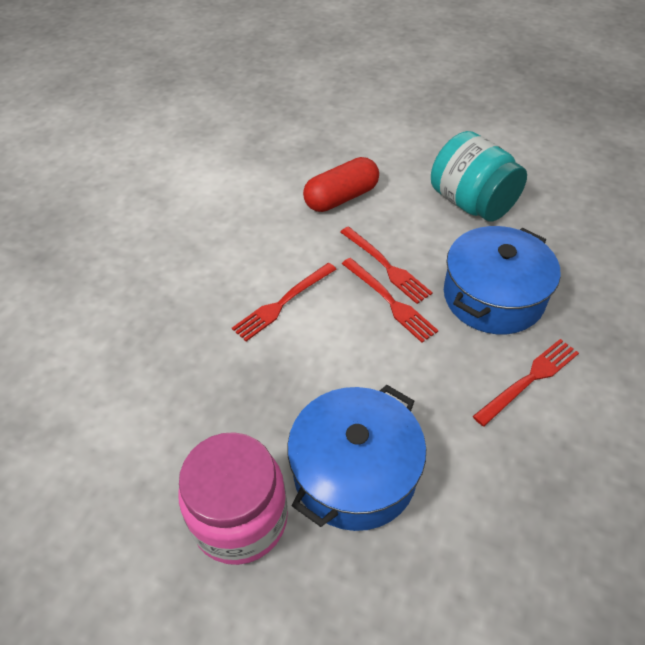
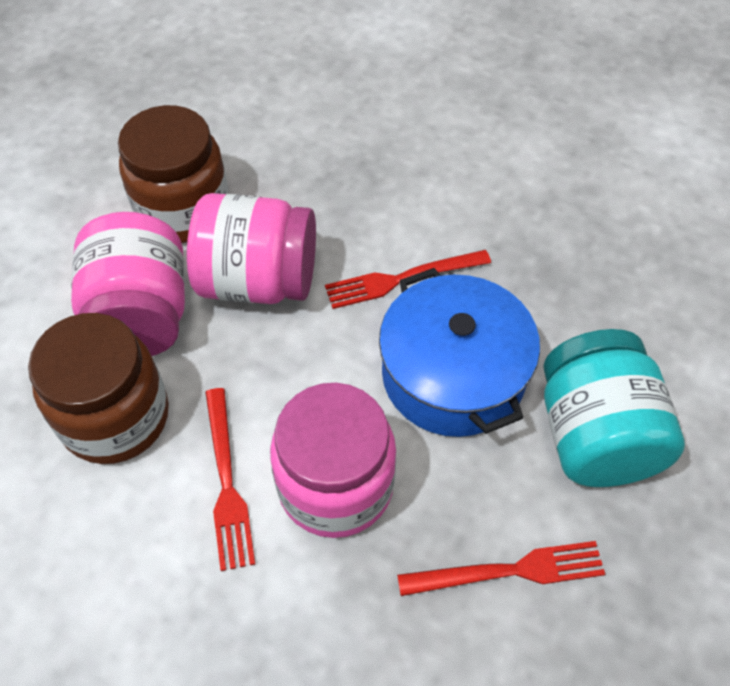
blue pot: [287,385,426,531] [444,226,561,334] = 2 -> [379,268,540,437] = 1
brown jar: none = 0 -> [28,313,169,464] [118,105,229,243] = 2
pink jar: [179,432,288,565] = 1 -> [71,212,185,356] [187,193,316,304] [270,383,396,538] = 3
red capsule: [303,157,379,212] = 1 -> none = 0
red fork: [232,263,336,341] [340,227,433,304] [342,258,438,343] [473,339,579,427] = 4 -> [205,388,255,571] [325,250,491,309] [397,541,605,596] = 3

